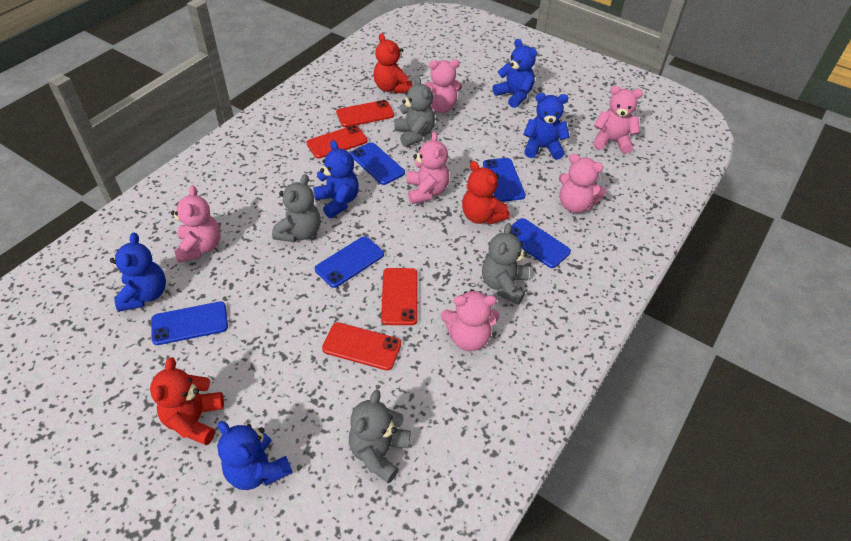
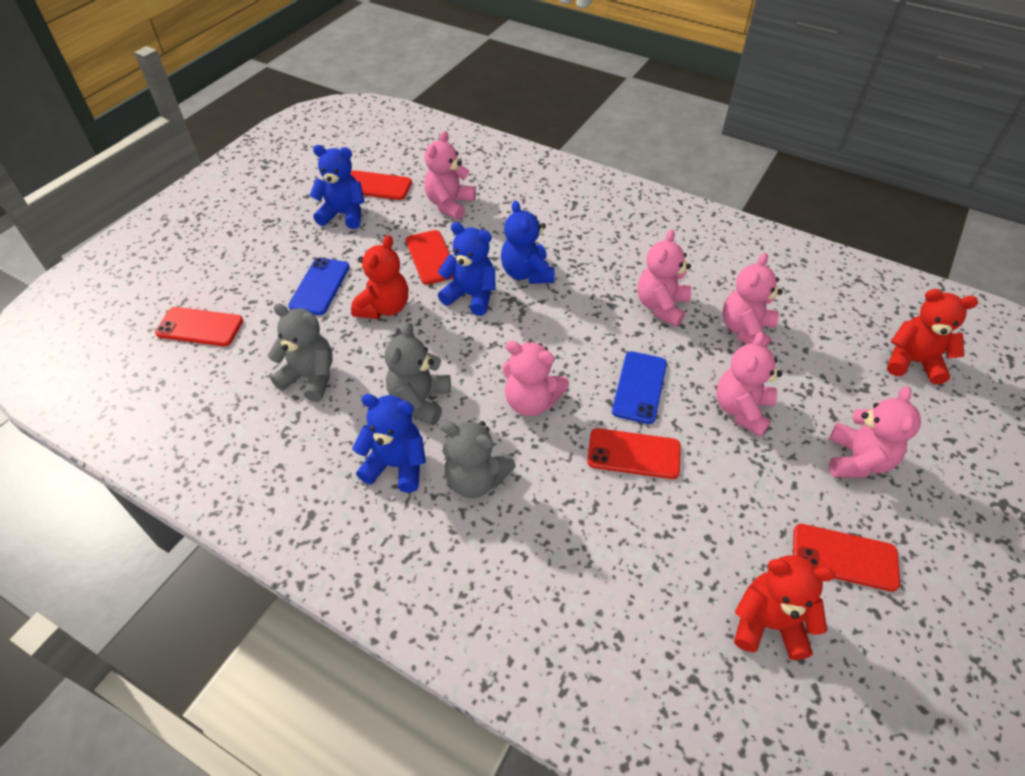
blue phone: [151,301,228,345] [315,236,384,288] [350,142,405,185] [483,158,525,202] [511,218,571,268] = 5 -> [288,258,350,315] [612,351,667,424] = 2
blue teddy bear: [110,233,166,312] [217,421,293,490] [313,140,359,218] [492,39,537,108] [523,93,570,160] = 5 -> [309,145,365,229] [352,394,426,493] [438,222,495,316] [501,200,555,284] = 4
grey teddy bear: [272,174,321,242] [349,390,411,484] [394,76,435,147] [482,223,529,305] = 4 -> [268,304,333,402] [385,323,451,426] [442,420,516,498] = 3
red phone: [306,125,368,158] [322,322,401,370] [336,100,394,127] [381,268,417,325] = 4 -> [155,307,243,346] [350,170,412,200] [406,230,453,285] [587,428,681,479] [793,524,900,592] = 5

